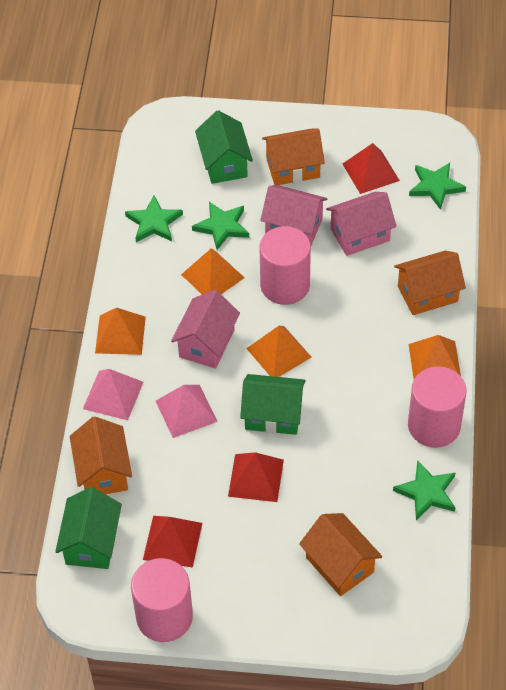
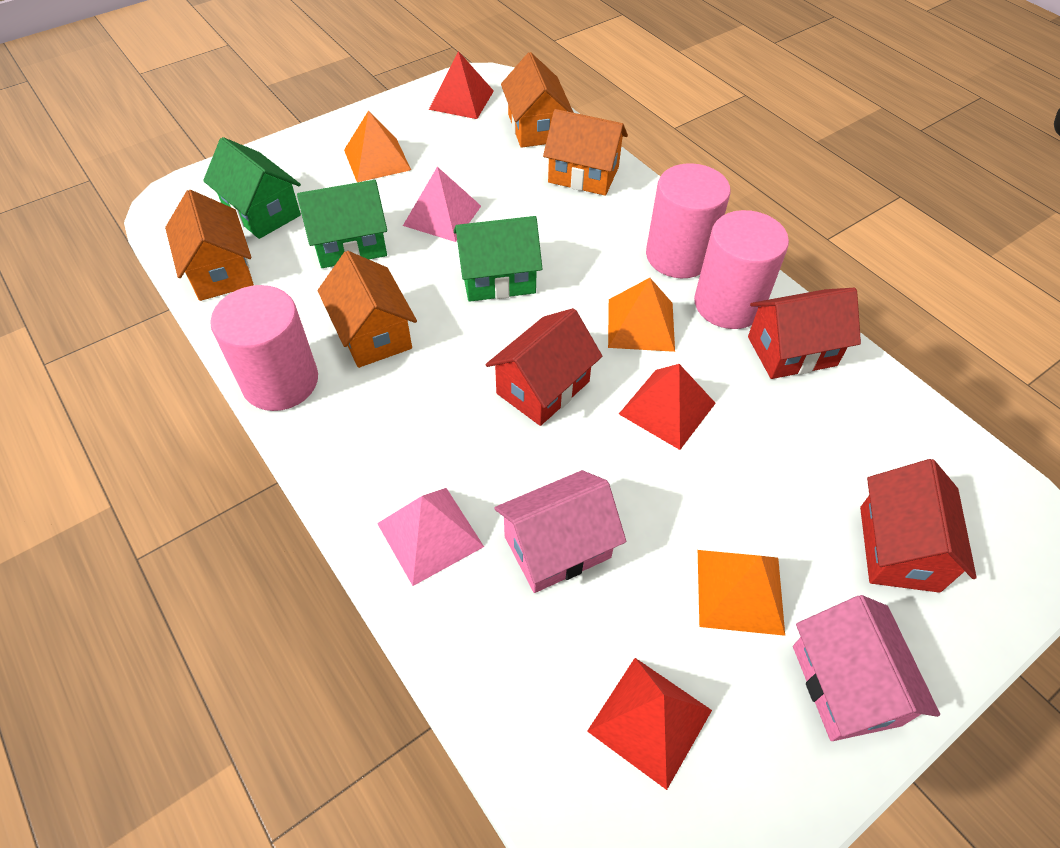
green star: [125,195,183,242] [192,202,249,250] [393,460,456,520] [409,163,466,210] = 4 -> none = 0
orange pyramid: [95,308,146,355] [181,248,245,294] [246,326,311,377] [409,335,461,379] = 4 -> [344,110,411,182] [608,278,675,352] [698,550,785,636] = 3
pink house: [171,290,240,369] [260,185,328,245] [326,192,396,256] = 3 -> [495,470,626,593] [793,595,940,741] = 2
red house: none = 0 -> [486,308,602,426] [748,288,861,379] [860,459,977,593] = 3

